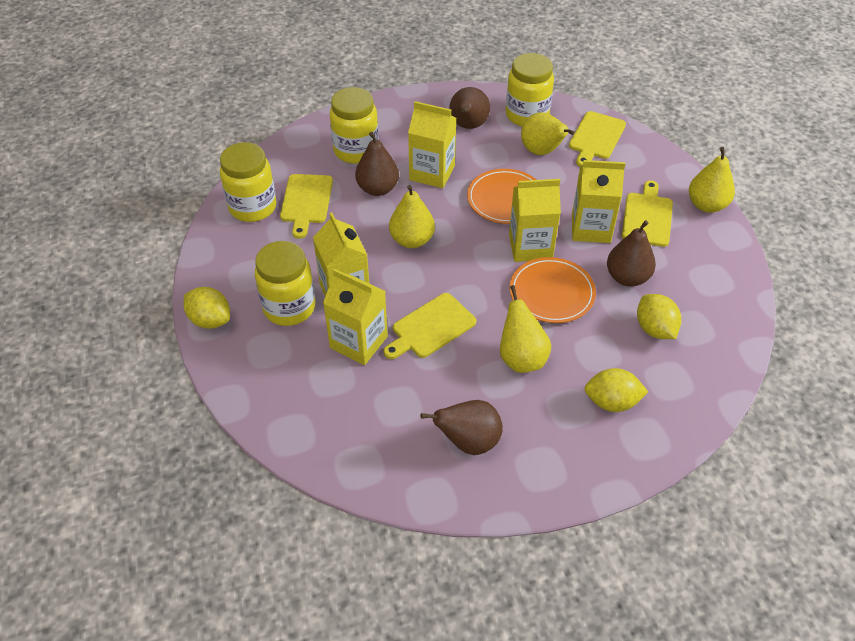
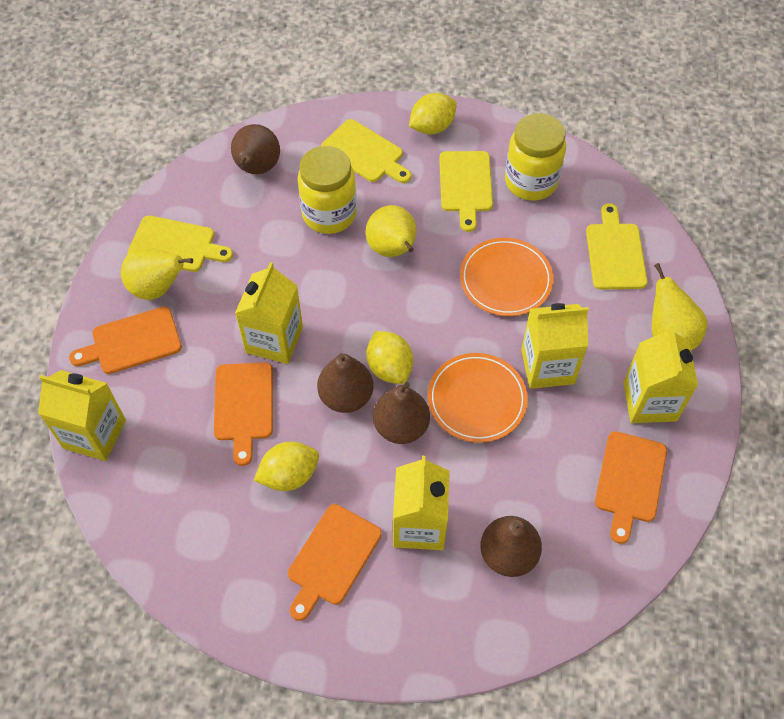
orange cutting board: none = 0 -> [69,306,182,374] [214,362,273,466] [288,504,382,621] [595,431,667,544] = 4
yellow jar: [220,142,277,222] [255,241,315,326] [330,87,379,164] [506,53,554,126] = 4 -> [298,146,357,234] [505,113,566,201] = 2
yellow pear: [389,185,435,248] [500,285,551,373] [521,112,574,155] [689,147,735,213] = 4 -> [121,247,193,300] [366,205,417,257] [652,263,707,350] = 3

